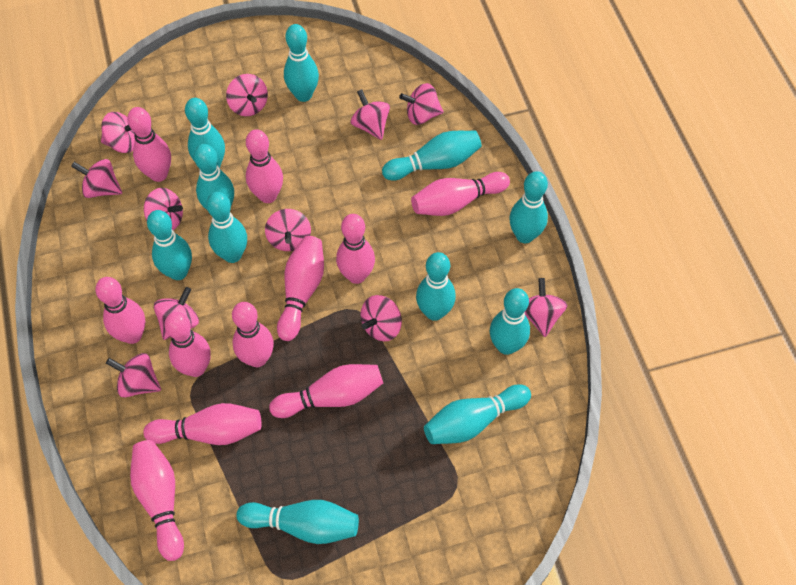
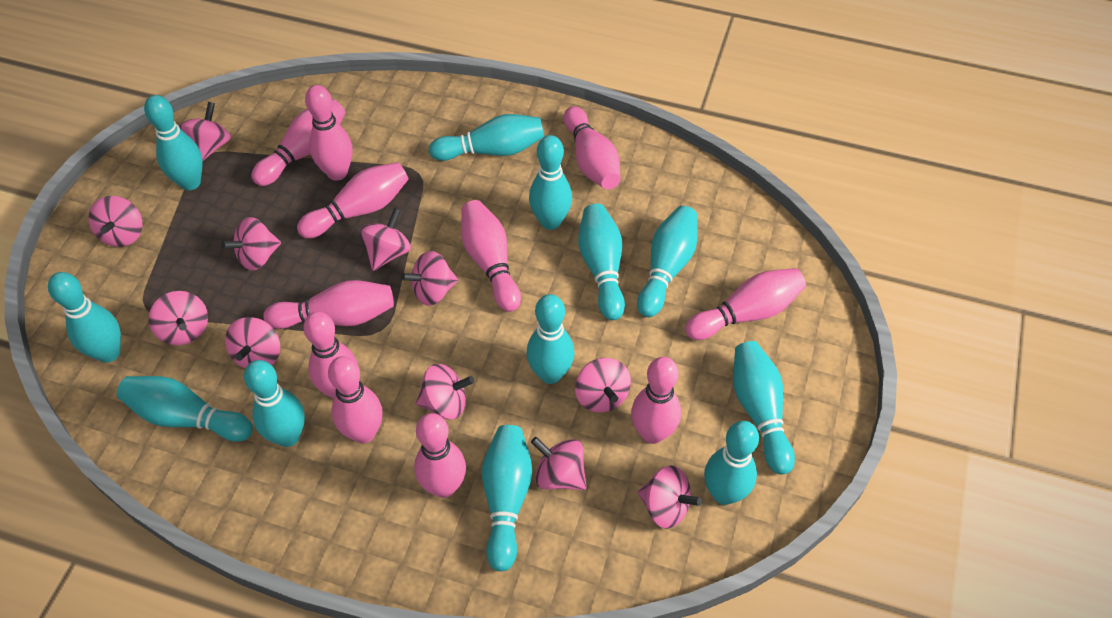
turquoise bowling pin: [147,210,192,280] [185,98,225,168] [194,144,234,211] [206,192,247,263] [236,500,359,544] [284,24,319,102] [382,131,482,181] [416,252,456,321] [424,384,531,444] [490,288,530,355] [510,171,548,243] = 11 -> [48,272,121,363] [117,376,253,442] [144,95,203,190] [244,360,305,447] [429,114,544,161] [482,425,532,572] [526,294,575,384] [529,135,572,230] [578,203,625,320] [637,206,698,317] [704,421,759,505] [733,341,795,474] = 12

